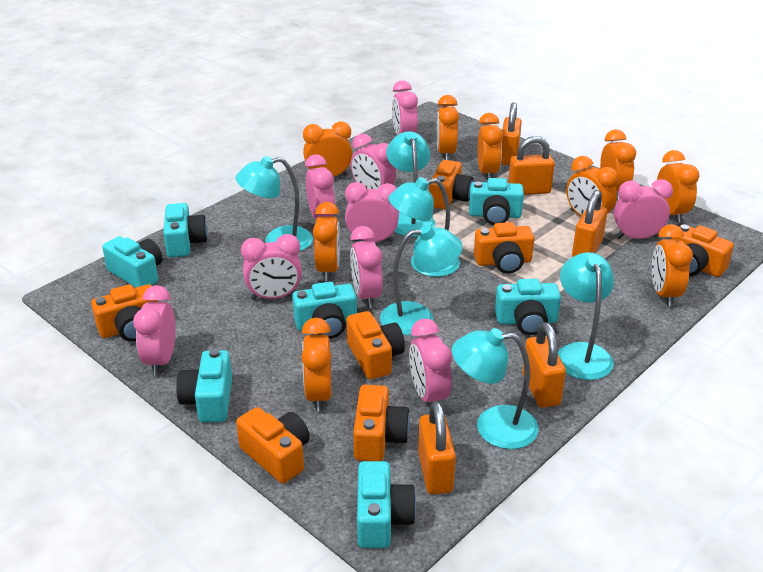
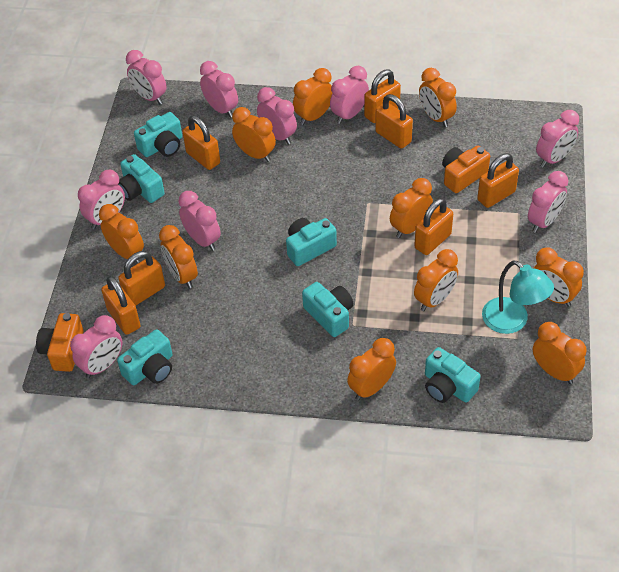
orange camera: [91,284,158,342] [236,407,310,483] [346,311,405,379] [353,385,410,461] [429,160,473,210] [474,222,534,274] [672,224,734,277] = 7 -> [36,313,84,372] [442,146,490,193] = 2
orange clock: [301,318,332,412] [303,121,352,177] [313,202,340,281] [437,95,459,160] [477,113,503,181] [566,156,618,217] [600,129,636,200] [652,224,693,307] [657,150,699,223] = 9 -> [99,204,144,263] [159,225,198,289] [232,107,276,162] [293,68,332,125] [347,338,396,401] [390,178,433,238] [414,249,458,311] [419,68,457,127] [533,322,587,384] [534,247,584,307] = 10
orange padlock: [418,401,456,495] [501,103,522,165] [508,136,555,195] [523,322,566,408] [572,190,607,257] = 5 -> [101,276,141,335] [118,251,165,306] [182,116,220,170] [364,69,401,123] [375,94,413,149] [414,198,453,255] [477,153,519,208] = 7
turquoise camera: [102,236,162,288] [163,203,208,258] [176,348,232,422] [292,282,357,339] [357,461,416,548] [469,178,524,225] [495,279,561,335] = 7 -> [117,329,172,385] [118,154,165,203] [134,112,182,157] [286,218,337,266] [302,282,354,337] [425,347,481,403] = 6
turquoise lamp: [236,156,313,251] [380,225,463,335] [386,132,435,237] [388,177,460,277] [452,328,539,449] [558,252,614,380] = 6 -> [482,260,554,334] = 1

